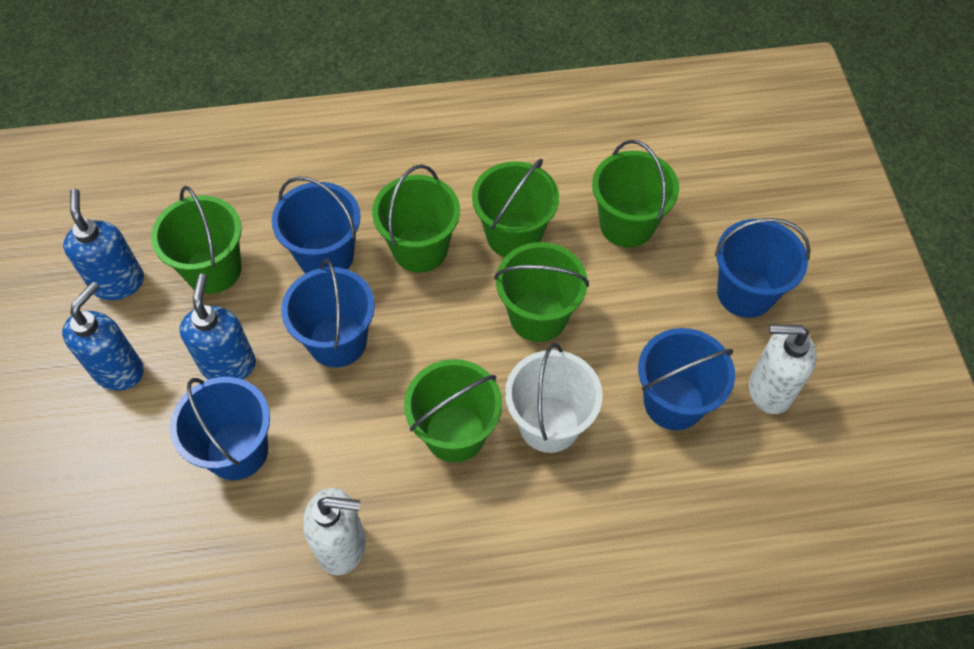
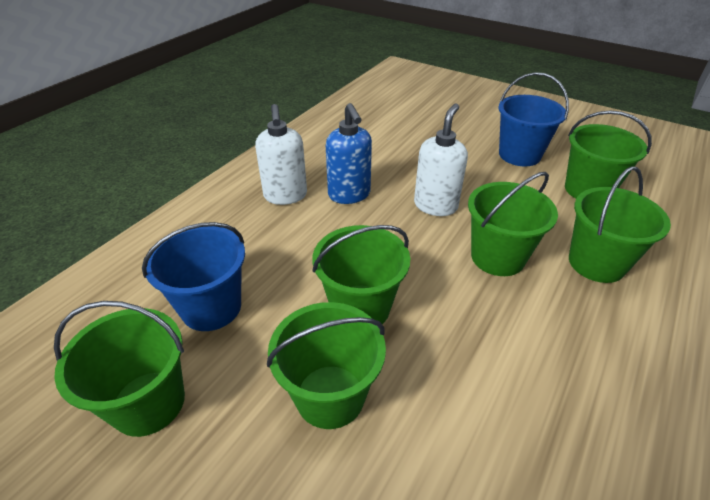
blue bucket: [170,377,270,480] [272,176,361,273] [281,259,375,368] [638,328,735,430] [715,218,810,318] = 5 -> [142,222,245,331] [498,72,569,166] = 2
blue soap dispenser: [62,282,144,391] [63,189,144,300] [180,274,256,380] = 3 -> [326,103,372,204] = 1
white bucket: [505,343,603,453] = 1 -> none = 0

